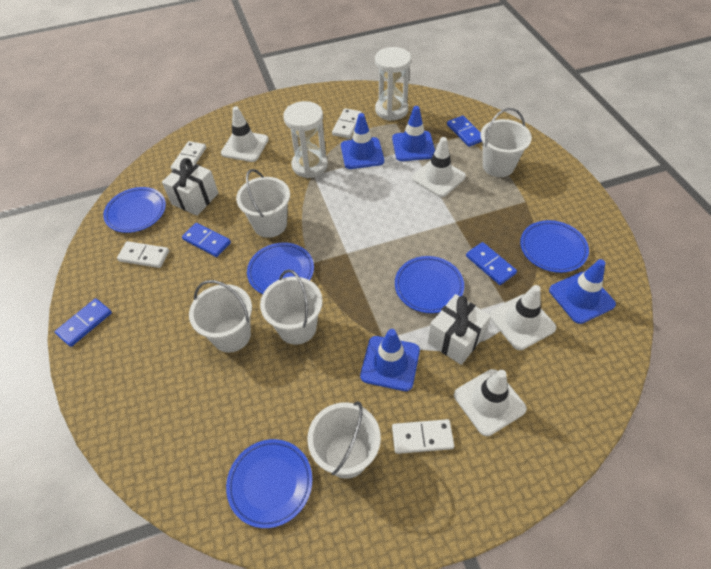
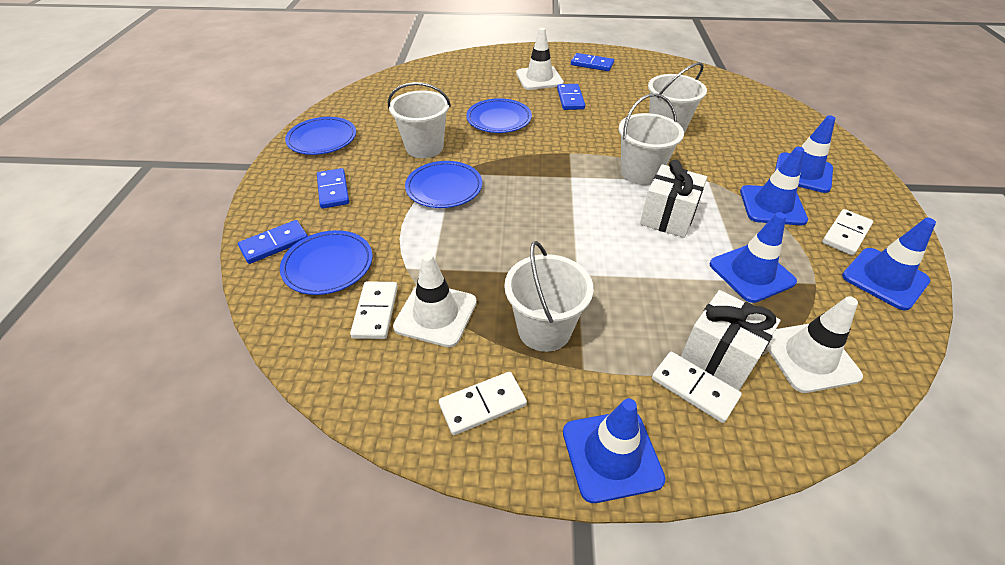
blue plate: [103,187,166,233] [226,439,312,528] [247,243,314,294] [395,256,464,313] [520,220,589,273] = 5 -> [280,230,373,295] [285,117,356,155] [405,161,482,208] [466,98,532,133] = 4
blue traffic cone: [341,113,384,169] [360,329,420,391] [392,106,435,161] [549,259,616,324] = 4 -> [563,398,666,503] [710,212,797,303] [740,147,808,225] [775,115,835,193] [842,218,936,310] = 5
white bucket: [189,280,252,352] [236,169,290,238] [260,270,323,345] [307,401,381,479] [480,108,532,177] = 5 -> [388,82,451,158] [504,241,593,352] [618,93,684,185] [648,62,707,133] = 4
white hourglass: [283,101,328,178] [375,47,411,121] = 2 -> none = 0
white traffic cone: [221,106,269,162] [412,137,466,197] [454,369,527,436] [489,285,556,350] = 4 -> [393,253,477,347] [516,28,564,90] [766,296,863,393] = 3

